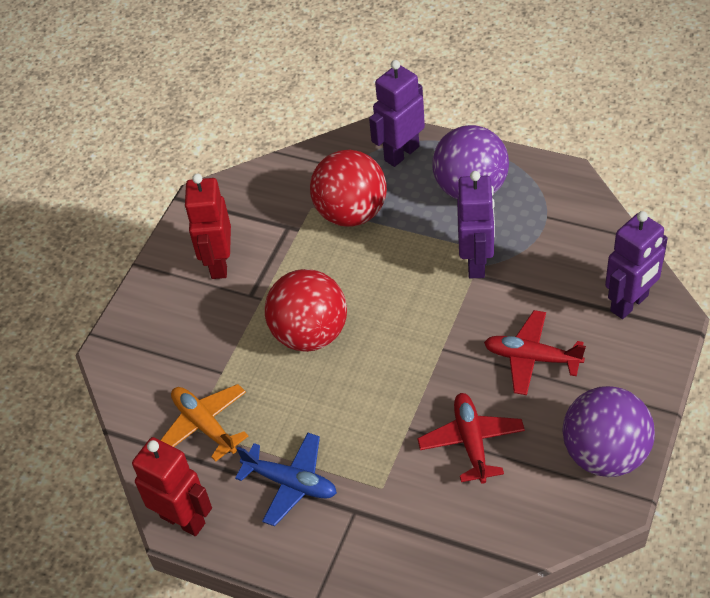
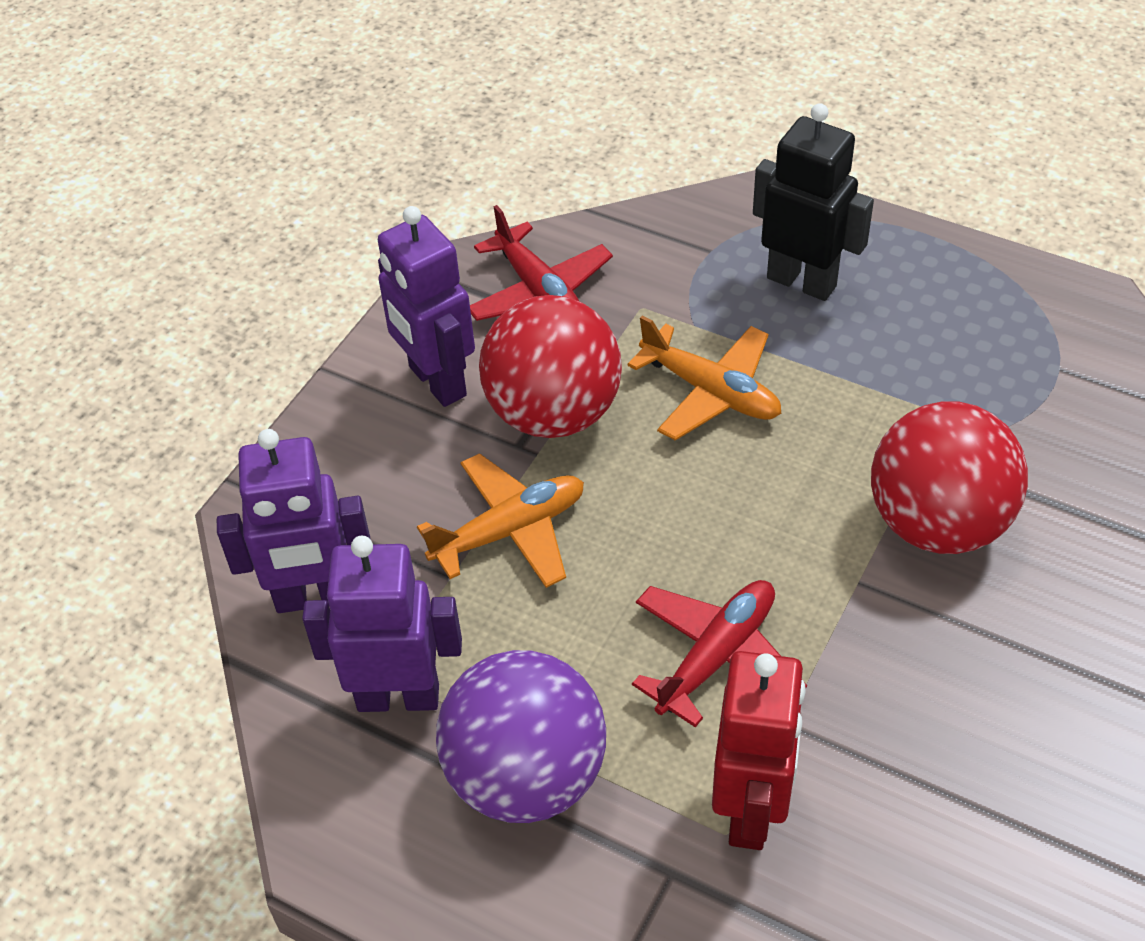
black robot: none = 0 -> [753,103,874,301] = 1
blue plane: [235,433,337,526] = 1 -> none = 0
orange plane: [161,384,248,462] = 1 -> [417,453,584,588] [627,315,781,441] = 2
purple ball: [432,125,509,199] [563,386,655,477] = 2 -> [436,650,606,823] = 1
red robot: [132,437,212,536] [184,174,231,279] = 2 -> [712,651,806,850] = 1

